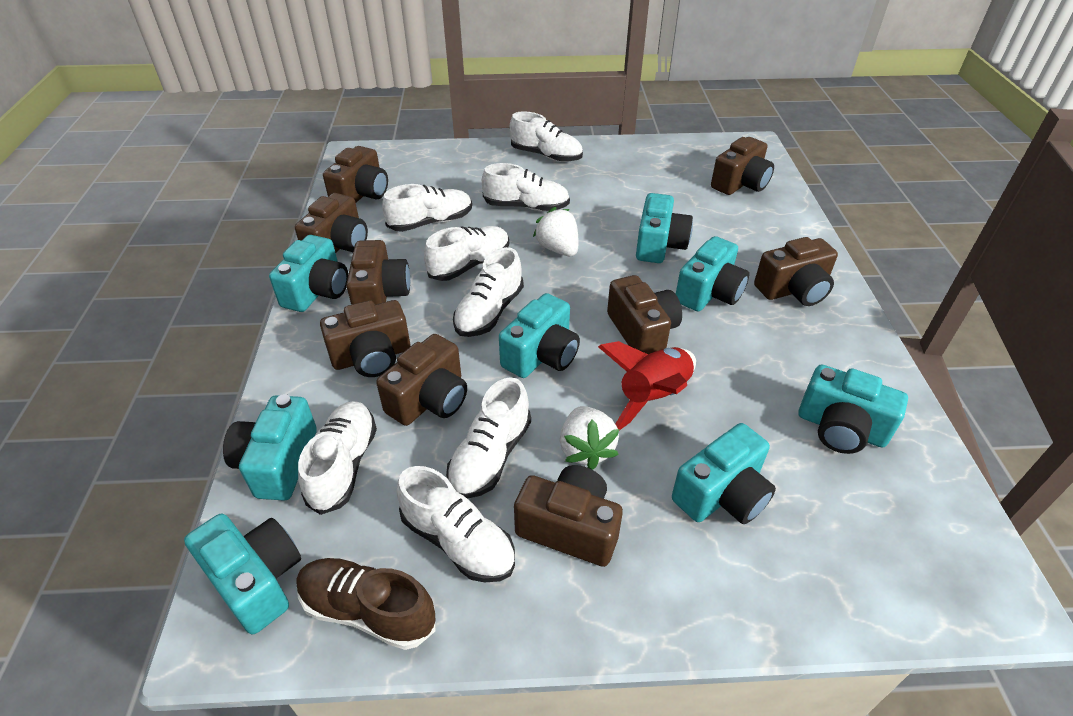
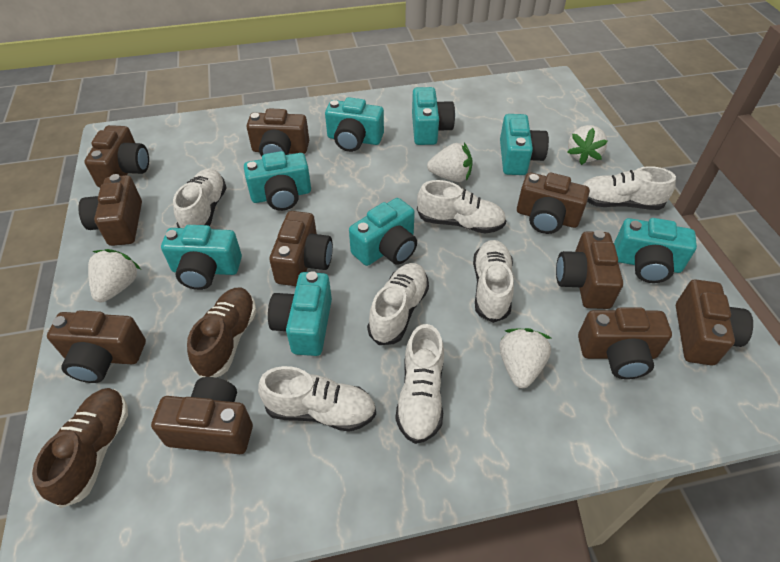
brown camera: [295,193,368,253] [320,300,410,377] [323,146,388,203] [346,240,410,305] [376,334,467,426] [514,465,623,567] [607,275,682,354] [711,137,774,195] [754,237,838,306] = 9 -> [47,310,146,383] [78,174,142,246] [84,125,149,187] [151,377,253,454] [247,108,309,156] [269,211,333,286] [517,173,590,234] [556,230,623,309] [578,307,672,379] [676,280,753,365] = 10
brown shoe: [296,558,436,650] = 1 -> [32,388,128,508] [187,287,256,378] = 2
red rocket: [598,341,696,430] = 1 -> none = 0
white shoe: [298,401,377,515] [382,184,472,232] [397,466,515,582] [424,226,509,281] [446,377,531,499] [453,247,524,337] [482,163,570,211] [509,111,583,162] = 8 -> [173,168,227,228] [258,366,376,432] [367,263,429,345] [395,324,444,444] [417,180,506,234] [473,240,514,323] [582,166,676,210] = 7
white strawberry: [533,207,578,256] [560,406,619,470] = 2 -> [88,249,140,302] [427,143,473,182] [500,328,552,388] [567,125,608,165] = 4

